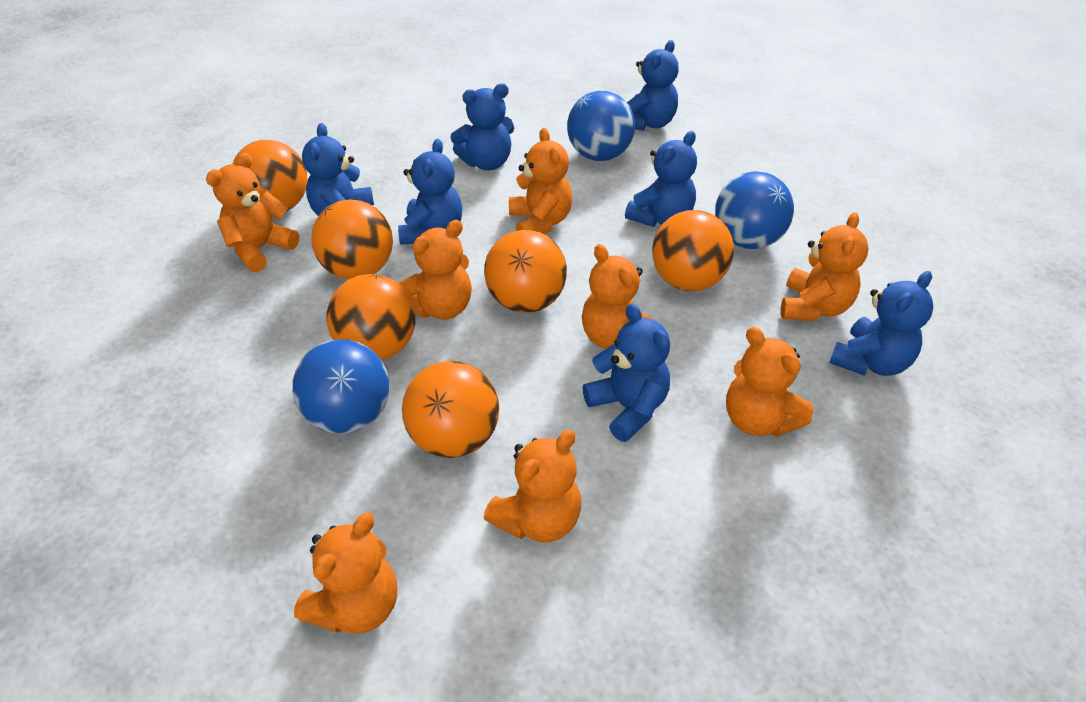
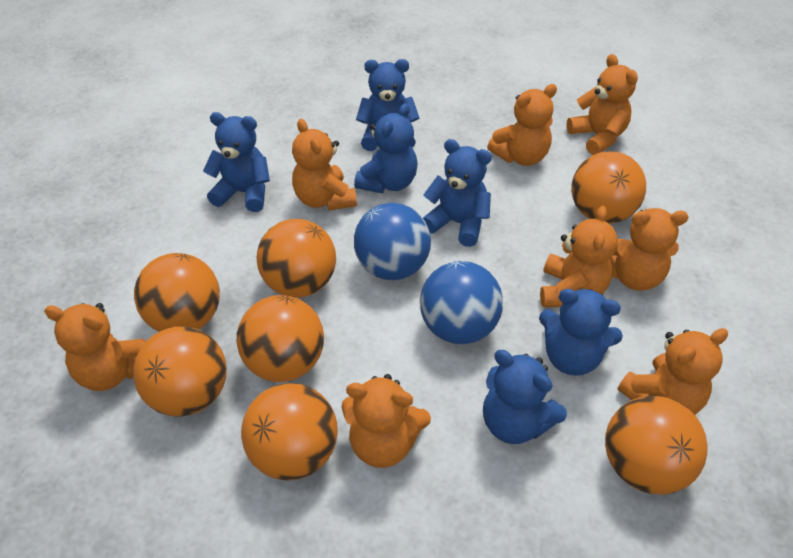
blue ball: [292,339,389,434] [567,91,635,161] [715,171,794,249] = 3 -> [354,203,431,280] [420,261,503,344] = 2
blue teddy bear: [302,123,374,216] [398,139,462,245] [450,83,514,170] [583,304,670,442] [625,131,697,227] [627,40,679,131] [829,271,933,376] = 7 -> [203,112,270,212] [354,103,418,193] [356,59,419,151] [423,139,492,247] [483,350,567,444] [539,288,623,376] = 6
orange ball: [232,140,308,211] [311,200,393,280] [327,274,416,360] [402,361,499,458] [484,230,567,313] [652,210,734,291] = 6 -> [133,326,227,417] [134,253,220,332] [237,295,324,382] [241,383,338,481] [256,219,336,298] [571,151,646,224] [605,395,707,495] = 7

